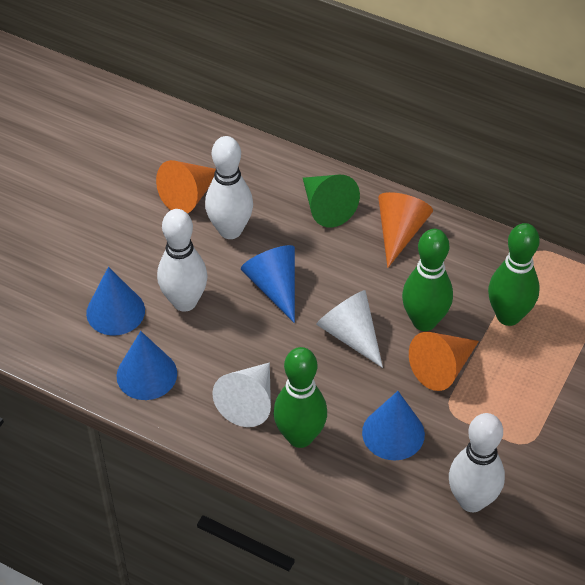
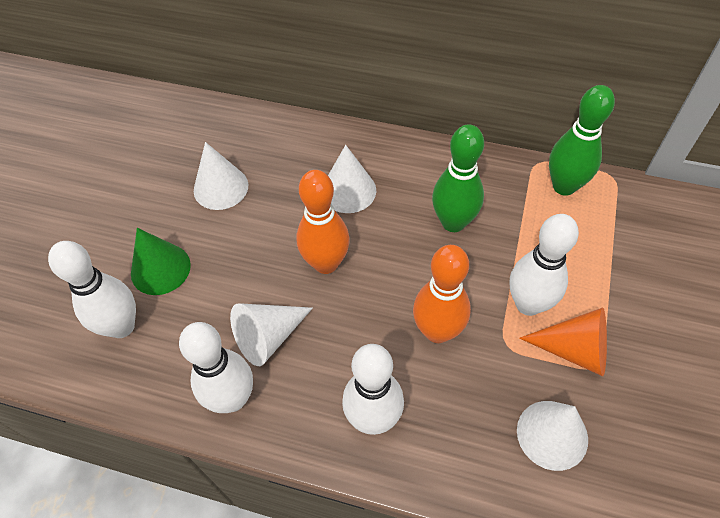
blue cone: [86,267,145,335] [116,331,177,400] [241,245,295,323] [362,391,425,461] = 4 -> none = 0
green bowling pin: [273,347,327,448] [402,229,453,331] [488,223,540,326] = 3 -> [432,124,484,232] [549,85,615,196] = 2
orange bowling pin: none = 0 -> [297,170,350,274] [413,245,471,343] = 2
orange cone: [156,160,216,213] [378,192,433,268] [409,332,479,391] = 3 -> [519,307,607,376] = 1
white bowling pin: [157,209,208,312] [205,136,253,239] [449,413,505,512] = 3 -> [48,241,136,338] [179,322,253,413] [342,344,404,435] [510,214,579,316] = 4
white cone: [212,362,271,427] [316,290,383,368] = 2 -> [194,142,248,210] [230,303,313,366] [328,145,376,213] [517,401,588,471] = 4

